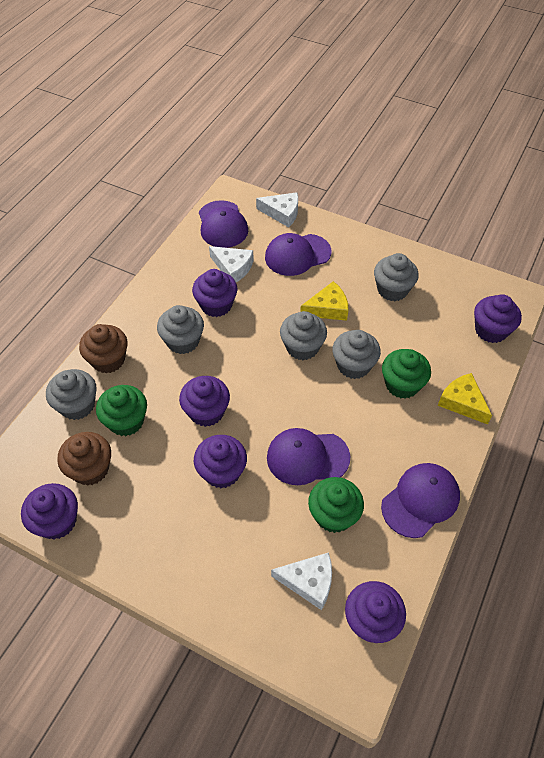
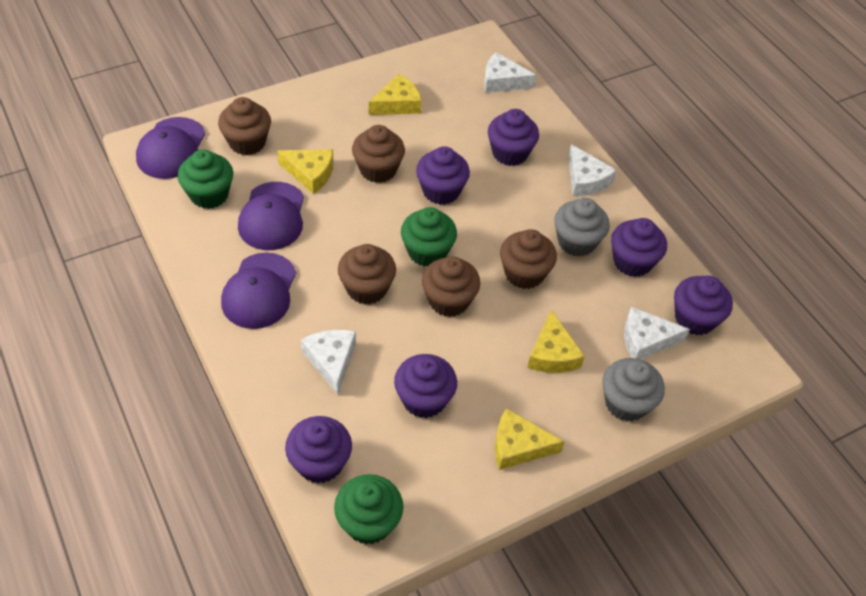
brown cupcake: [57,432,111,486] [79,324,127,373] = 2 -> [218,97,271,155] [338,244,396,305] [352,125,405,183] [422,256,480,317] [500,229,557,289] = 5
grey cupcake: [46,369,97,420] [157,305,204,354] [280,311,327,360] [332,330,381,379] [374,253,419,301] = 5 -> [554,198,610,257] [602,358,665,421] = 2
purple cap: [199,200,248,248] [265,233,331,276] [267,428,350,485] [381,463,460,538] = 4 -> [136,117,205,179] [221,253,296,329] [238,182,304,250] = 3
white cheese: [209,246,254,282] [256,192,298,227] [271,552,332,610] = 3 -> [301,330,356,395] [484,52,536,93] [568,144,617,196] [624,307,690,360] = 4
yellow cheese: [300,281,348,321] [438,373,492,425] = 2 -> [277,149,333,194] [369,74,422,115] [495,408,565,470] [527,310,585,373] = 4

